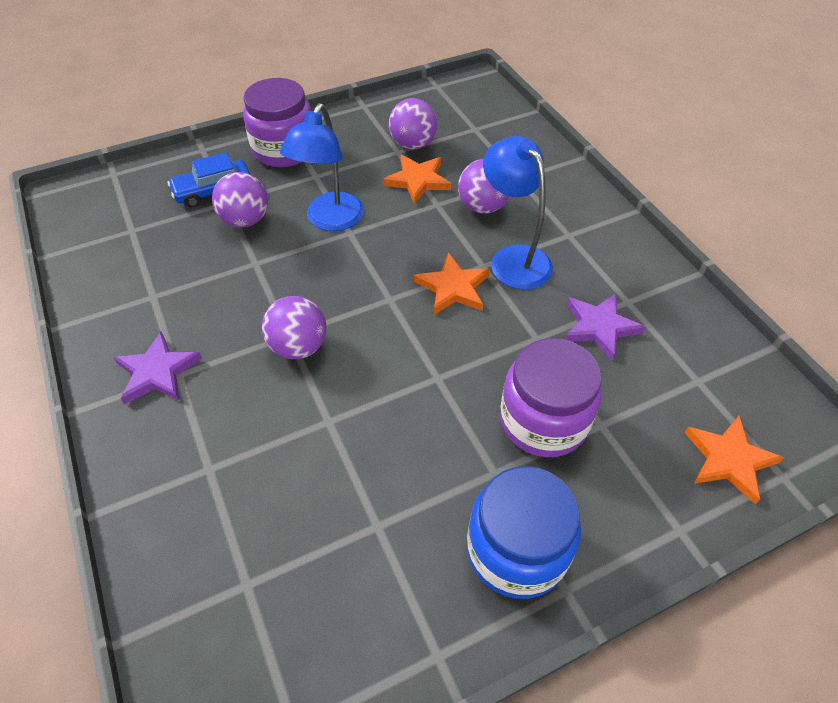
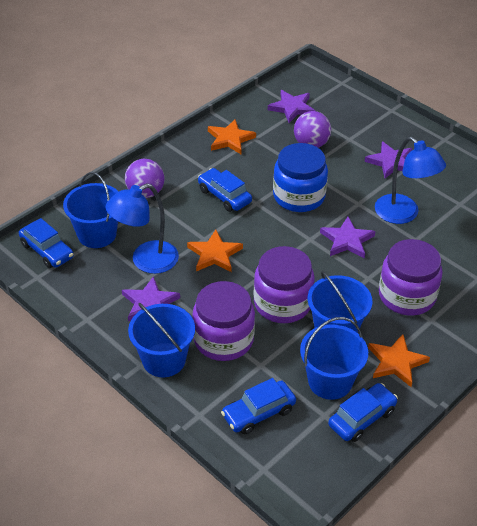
blue bucket: none = 0 -> [63,172,119,248] [128,303,195,377] [300,317,368,400] [308,271,373,333] = 4
blue car: [168,152,250,208] = 1 -> [19,218,74,268] [198,168,252,212] [221,378,296,434] [328,383,398,442] = 4
purple ball: [212,172,268,228] [262,296,326,359] [389,98,437,150] [458,159,509,214] = 4 -> [125,159,164,198] [294,111,331,148] = 2
purple jar: [243,78,311,167] [500,338,602,457] = 2 -> [192,281,255,361] [253,246,315,323] [379,239,443,316] = 3
purple star: [113,331,202,404] [565,293,646,361] = 2 -> [122,276,180,322] [268,90,315,123] [320,217,376,259] [365,141,412,178] = 4

